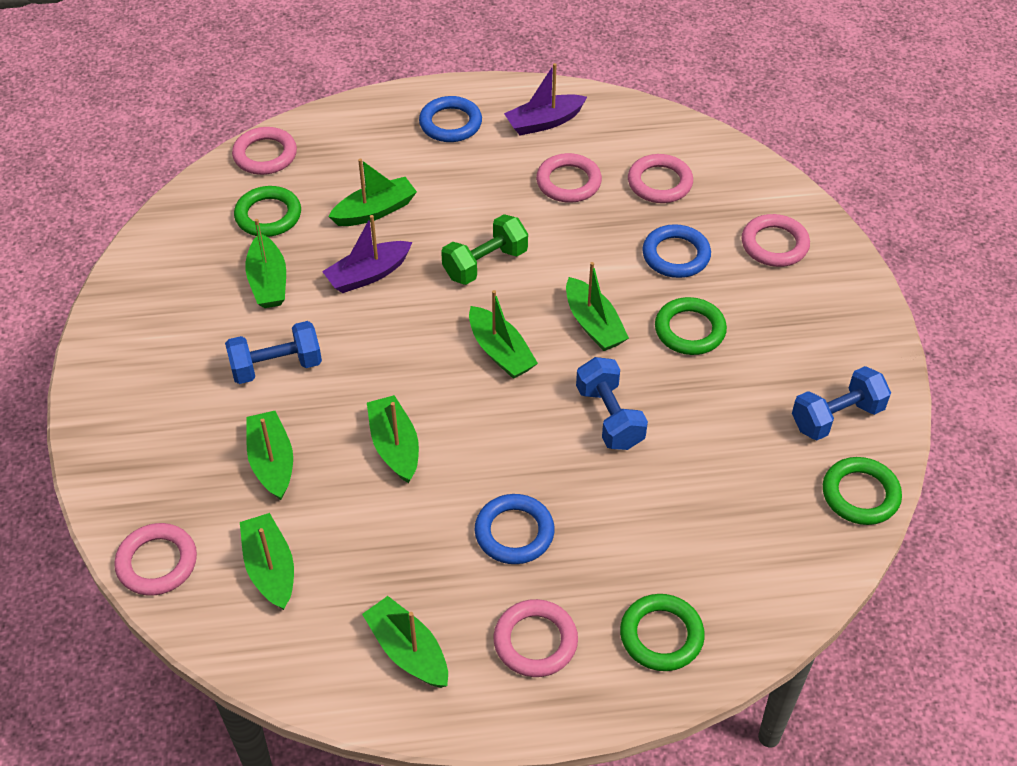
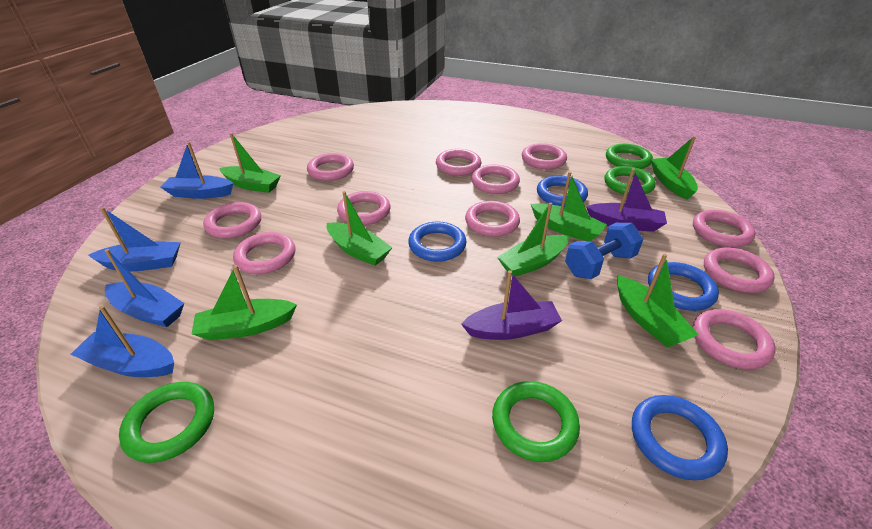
blue boat: none = 0 -> [70,305,174,377] [89,207,181,271] [105,249,185,327] [161,142,234,199] = 4
blue dumbbell: [225,321,322,384] [576,357,648,450] [792,366,891,440] = 3 -> [565,223,643,279] = 1
blue ring: [419,96,482,142] [474,494,555,564] [642,224,711,278] = 3 -> [408,222,467,262] [537,176,588,207] [632,395,728,481] [648,262,719,311] = 4
green boat: [240,513,294,610] [245,219,286,308] [246,411,293,500] [328,158,417,226] [362,596,448,688] [367,395,419,483] [469,290,538,379] [566,262,629,351] = 8 -> [192,265,297,340] [219,133,281,193] [327,191,393,266] [497,202,569,277] [531,172,607,242] [617,254,699,347] [651,136,698,200] = 7
green dumbbell: [441,214,528,285] = 1 -> none = 0
pink ring: [114,523,197,596] [232,127,297,175] [494,599,578,677] [536,153,602,203] [628,154,693,203] [742,214,810,267] = 6 -> [203,202,261,239] [233,232,295,274] [307,153,354,181] [337,191,390,225] [436,149,481,176] [465,201,520,237] [471,165,520,194] [522,143,567,170] [693,210,756,247] [693,309,776,369] [704,247,775,293] = 11

